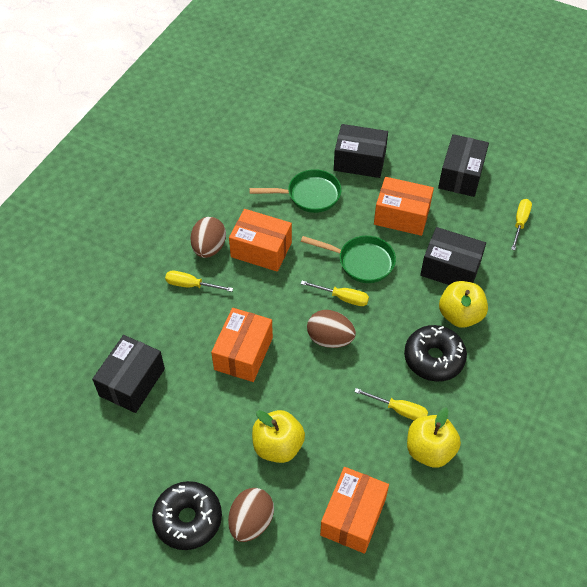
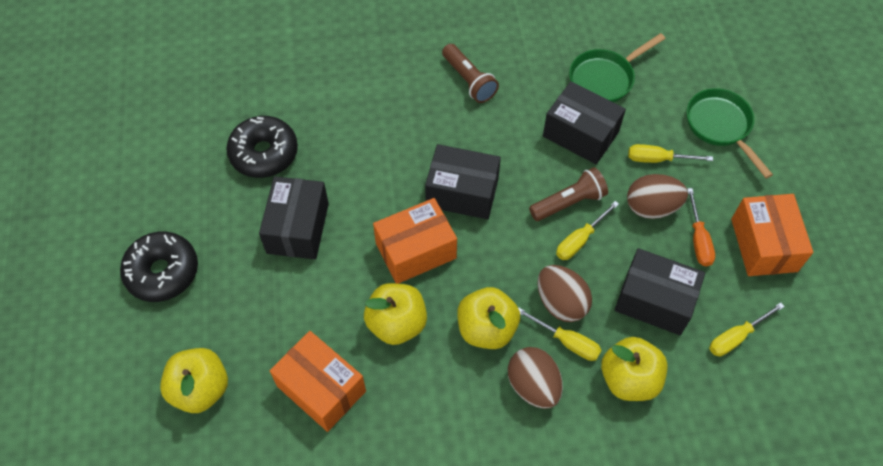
brown flashlight: none = 0 -> [442,44,499,103] [529,167,608,221] = 2
orange box: [211,308,273,382] [229,209,292,272] [320,467,389,554] [374,177,434,236] = 4 -> [270,331,366,432] [373,198,457,283] [731,194,813,276] = 3
orange screwdriver: none = 0 -> [687,188,715,267] = 1
yellow apple: [252,410,305,463] [407,407,461,468] [439,281,488,328] = 3 -> [160,348,228,413] [364,283,427,345] [457,287,520,349] [601,337,668,401] = 4

